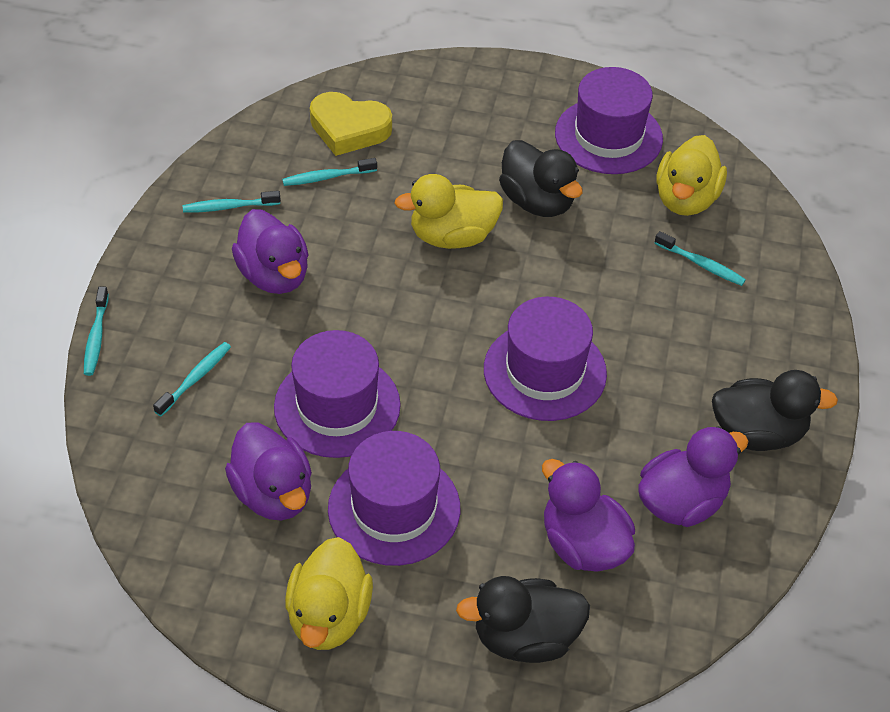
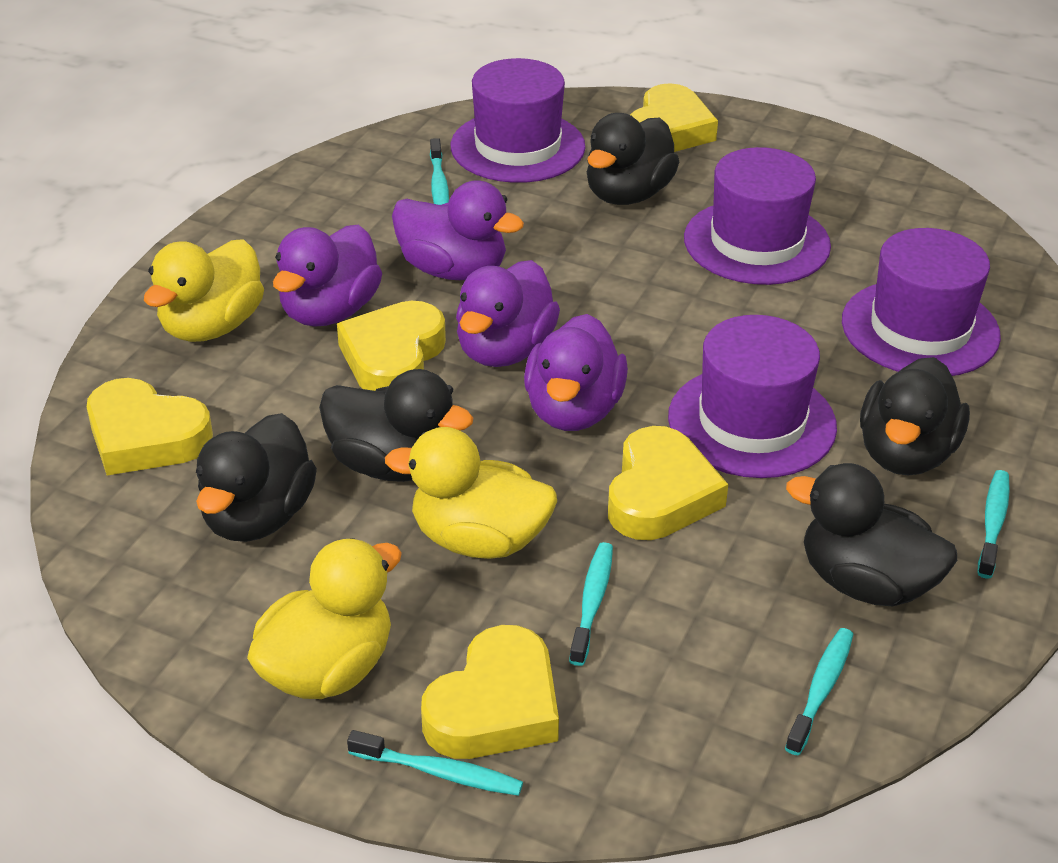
black duck: [456,576,590,663] [499,140,583,217] [712,370,838,451] = 3 -> [196,413,317,542] [319,369,473,482] [587,113,679,205] [786,463,957,607] [860,357,970,476] = 5
yellow heart: [310,92,392,156] = 1 -> [87,378,213,475] [337,301,446,391] [421,625,559,759] [608,426,728,540] [630,83,718,152] = 5

